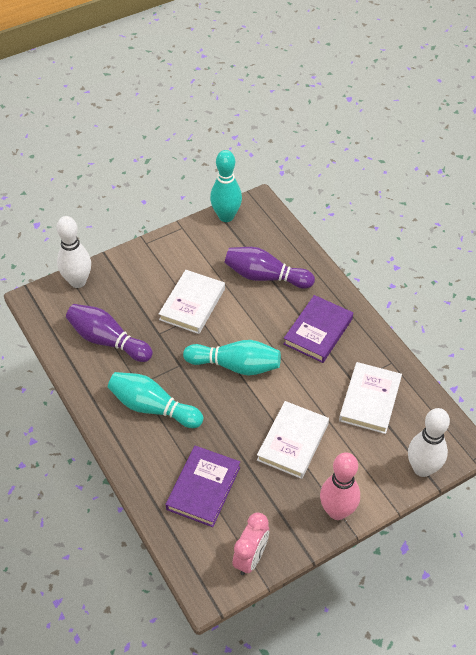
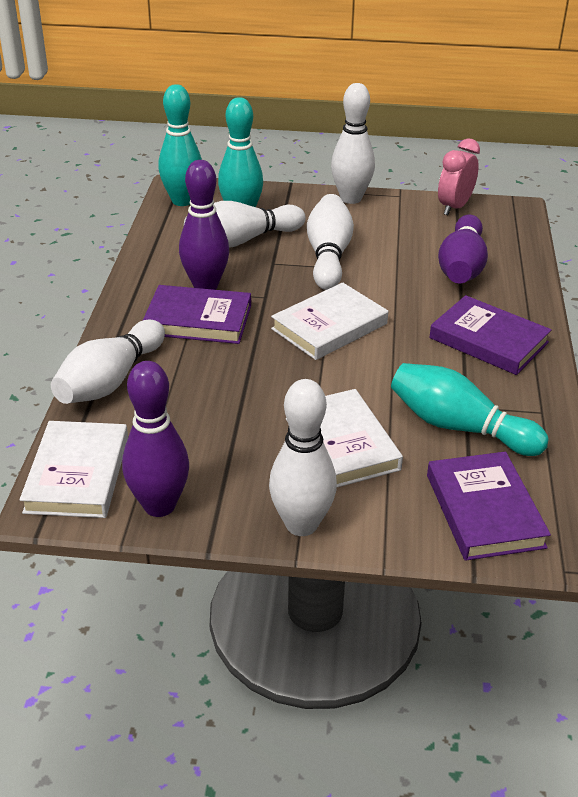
pink bowling pin: [320,452,360,520] = 1 -> none = 0
purple book: [166,446,240,527] [284,295,353,363] = 2 -> [143,285,251,344] [427,452,551,561] [429,295,551,375] = 3
purple bowling pin: [66,304,153,362] [225,247,315,288] = 2 -> [122,361,189,517] [179,160,229,290] [438,214,488,284] = 3
white bowling pin: [56,216,91,288] [408,408,450,477] = 2 -> [51,319,165,404] [184,201,306,248] [269,379,337,536] [307,194,354,290] [331,83,375,204] = 5

